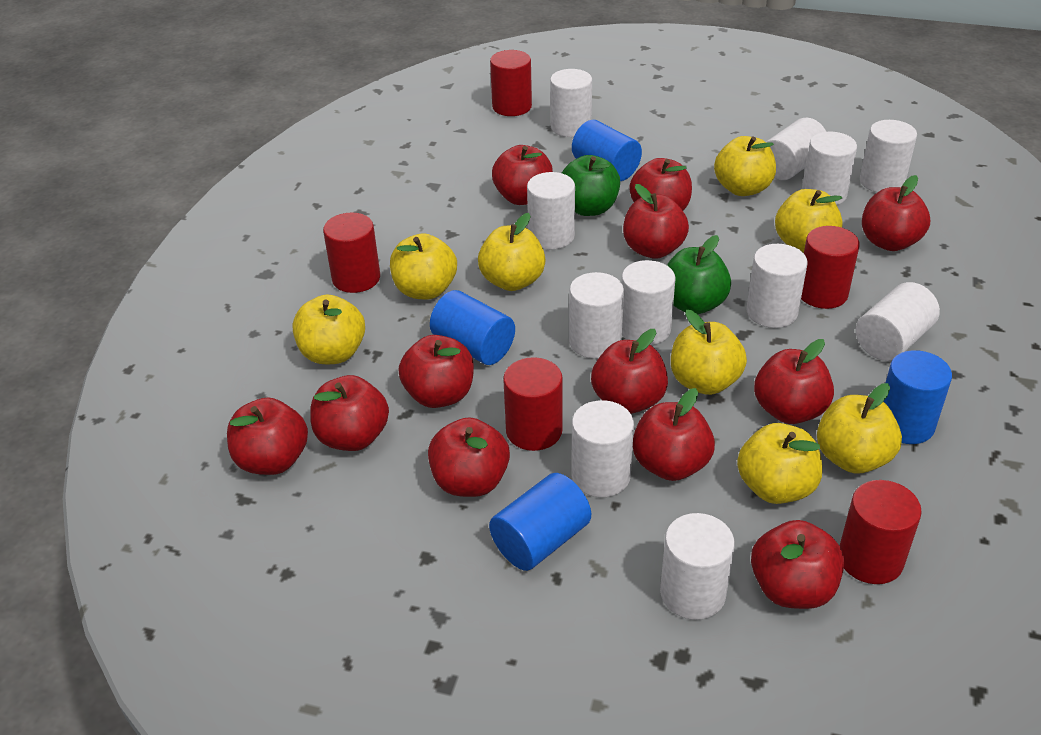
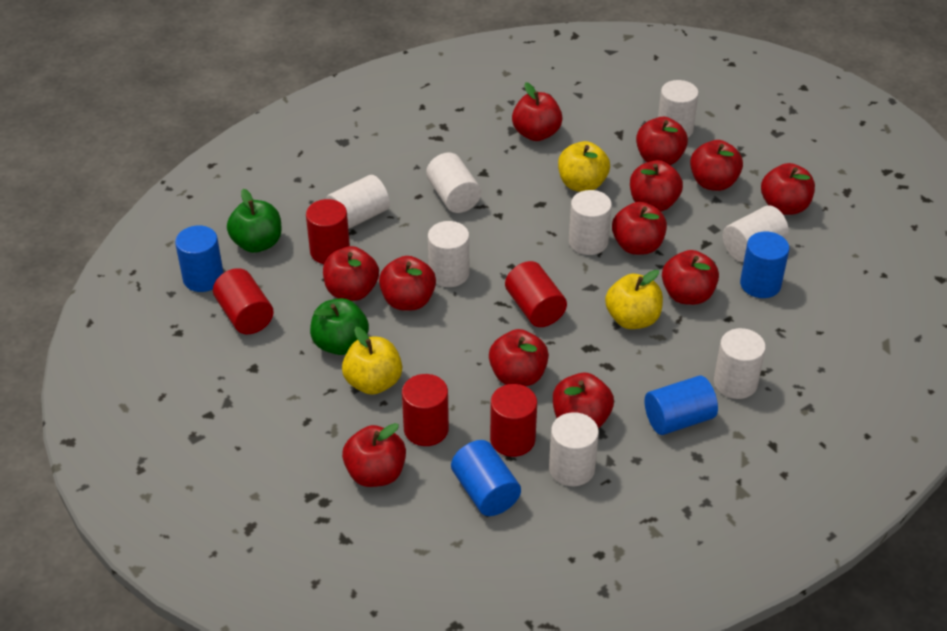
white cylinder: [527,172,575,249] [550,69,592,137] [569,272,624,359] [571,400,634,497] [621,260,676,345] [660,513,735,620] [746,244,807,328] [766,118,826,180] [802,132,857,205] [856,282,940,361] [860,120,917,192] = 11 -> [326,175,390,229] [426,152,481,213] [428,221,469,287] [549,412,599,486] [569,190,612,255] [658,80,699,138] [714,328,766,399] [723,205,789,262] = 8
yellow apple: [293,295,365,364] [390,233,457,300] [478,213,545,291] [671,310,747,395] [714,136,776,196] [737,423,822,504] [775,189,843,253] [817,383,902,473] = 8 -> [342,327,402,395] [558,141,610,192] [605,270,663,329] = 3

